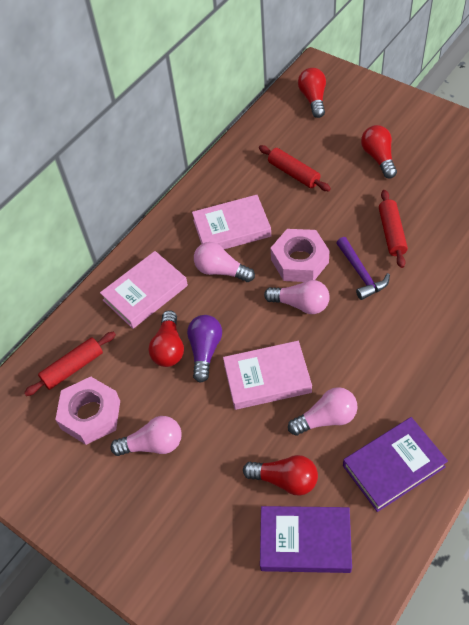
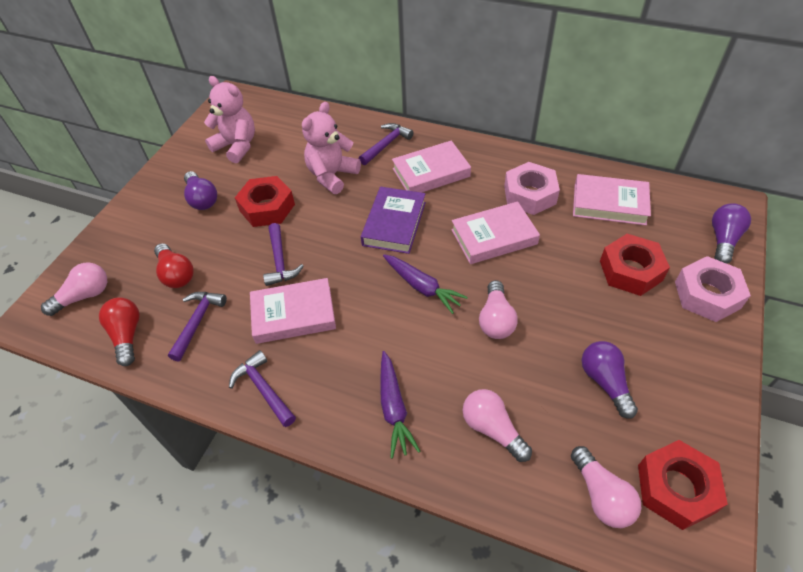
pink book: [100,251,188,329] [192,195,271,249] [223,341,312,410] = 3 -> [250,278,336,344] [392,140,471,193] [451,201,540,264] [573,174,651,225] = 4
pink teddy bear: none = 0 -> [204,76,255,163] [302,102,361,194] = 2
purple book: [260,506,352,573] [343,417,448,512] = 2 -> [361,187,426,254] = 1
purple carrot: none = 0 -> [380,351,420,459] [383,255,468,314] = 2
purple hammer: [336,237,390,300] = 1 -> [168,292,227,362] [229,350,296,427] [263,223,304,286] [359,123,414,165] = 4
purple light bulb: [187,315,222,383] = 1 -> [184,171,217,210] [582,341,638,419] [712,203,751,264] = 3
red light bulb: [149,310,184,367] [243,455,318,496] [298,68,326,118] [361,125,397,178] = 4 -> [99,297,140,366] [154,243,194,288] = 2
red nut: none = 0 -> [235,176,295,227] [600,234,670,296] [638,440,728,530] = 3
red rolling pin: [24,332,116,396] [259,145,331,191] [379,190,408,268] = 3 -> none = 0

